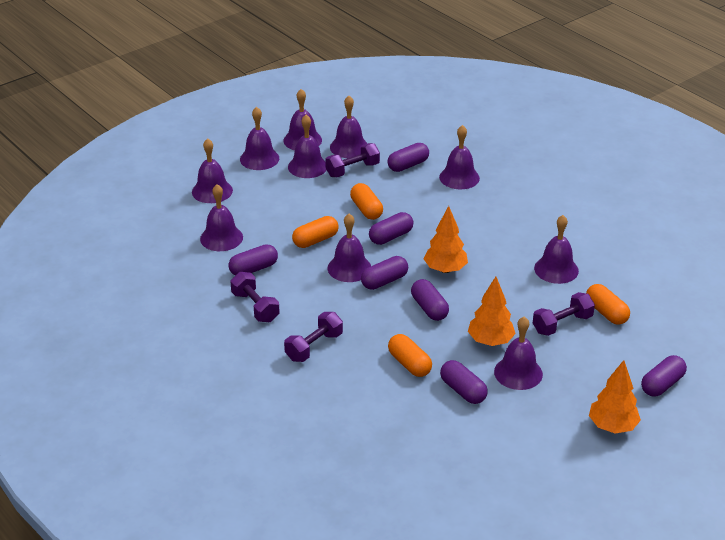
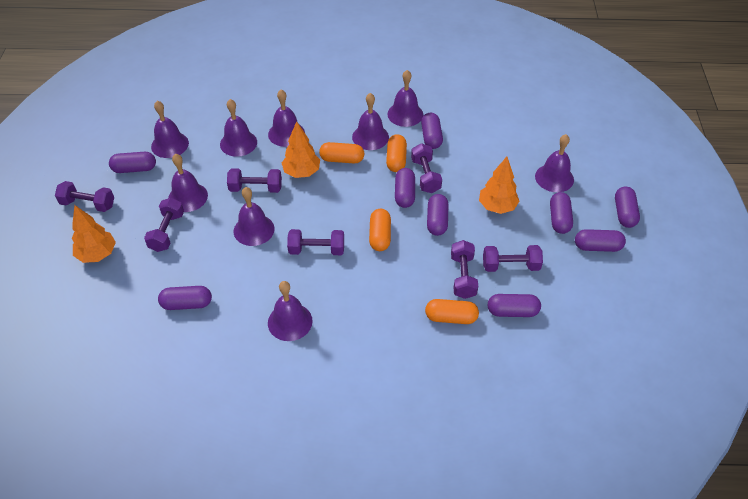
purple bell: [192,138,233,203] [200,184,243,251] [240,107,279,170] [283,89,322,150] [288,115,327,178] [328,214,371,282] [330,96,367,158] [439,125,480,189] [494,317,543,390] [534,215,579,284] = 10 -> [151,101,189,158] [168,154,208,212] [220,99,257,157] [234,187,274,246] [268,90,305,147] [268,281,313,341] [352,93,389,150] [387,70,423,127] [535,134,574,192] = 9
purple capsule: [229,244,278,276] [361,256,408,290] [369,212,413,245] [387,143,429,172] [411,279,449,321] [440,360,488,404] [641,355,687,397] = 7 -> [109,152,156,173] [158,286,212,310] [395,168,415,208] [421,113,443,149] [427,194,448,236] [488,294,541,317] [550,192,573,234] [575,229,626,252] [615,187,640,228] = 9
purple dumbbell: [230,272,280,322] [284,312,343,362] [325,143,380,177] [533,292,595,336] = 4 -> [55,181,114,212] [144,198,184,252] [227,168,282,193] [287,229,344,255] [411,143,442,193] [451,240,478,299] [483,245,543,272] = 7

